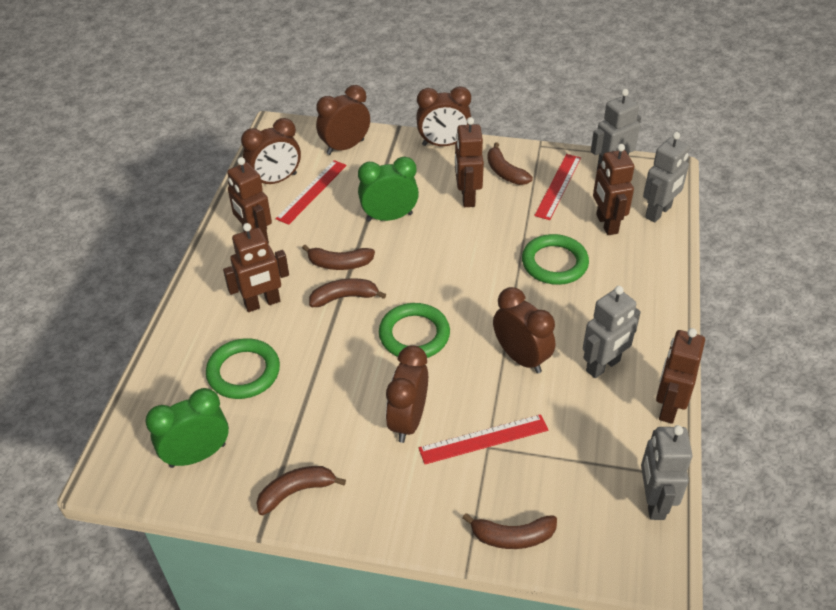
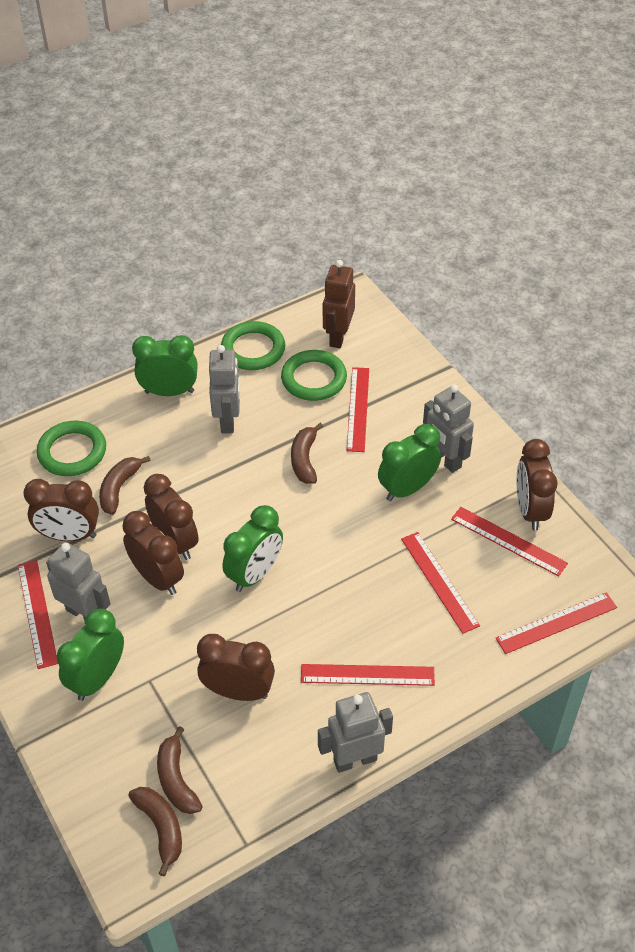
brown banana: [256,466,346,515] [302,245,375,270] [309,278,386,307] [463,513,557,549] [487,142,533,185] = 5 -> [99,456,151,515] [128,787,182,876] [157,726,203,814] [291,423,323,484] = 4
brown robot: [223,223,289,312] [227,157,272,244] [455,117,484,207] [593,144,634,235] [656,328,705,424] = 5 -> [323,260,355,348] = 1
green clock: [145,388,229,468] [358,157,419,222] = 2 -> [57,609,124,701] [132,335,198,396] [222,505,283,592] [378,424,441,501] = 4
red ruler: [275,160,347,225] [419,414,548,464] [534,154,581,220] = 3 -> [18,560,58,669] [301,664,435,686] [347,367,369,452] [401,532,480,634] [451,507,568,576] [495,592,617,654] = 6

